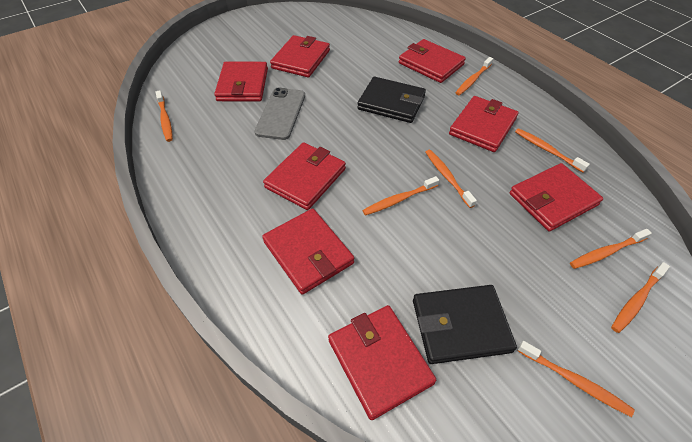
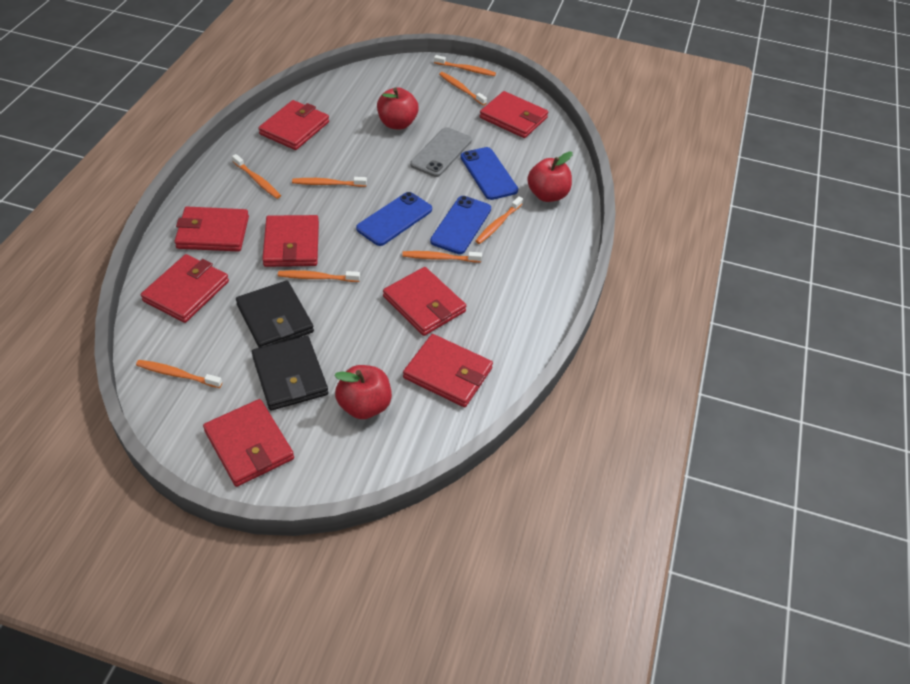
blue phone: none = 0 -> [356,192,432,246] [430,196,491,254] [460,147,518,200] = 3
red apple: none = 0 -> [334,365,392,419] [377,88,419,130] [527,151,573,202] = 3

